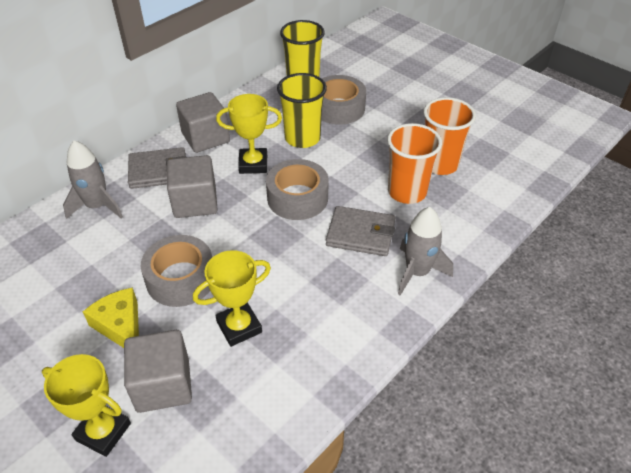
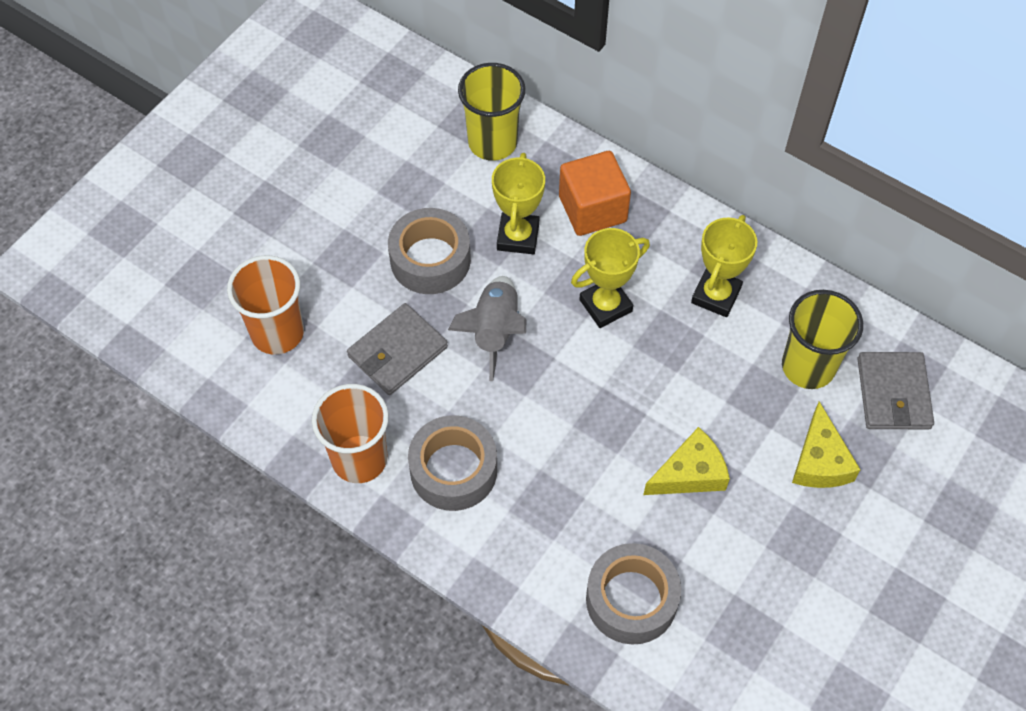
grey cube: [124,330,192,413] [167,155,218,218] [176,92,230,153] = 3 -> none = 0
grey rocket: [63,140,123,219] [398,207,453,295] = 2 -> [448,276,527,381] = 1
orange cube: none = 0 -> [559,151,631,236] = 1
yellow cheese: [83,287,139,348] = 1 -> [643,427,730,495] [792,401,861,488] = 2

